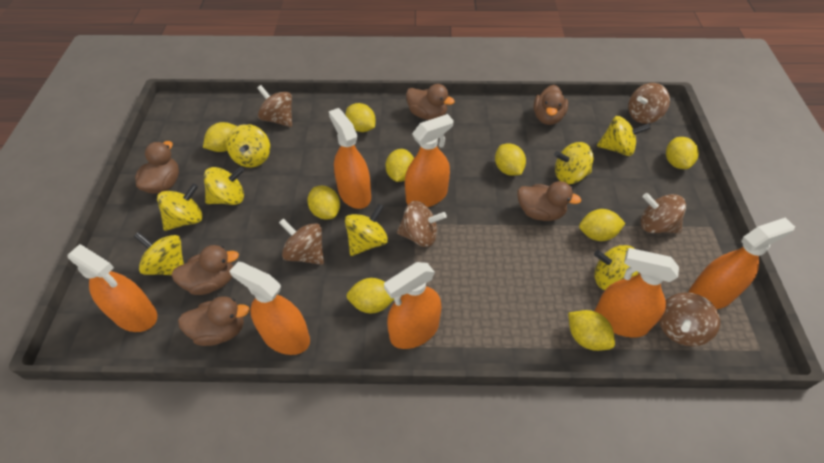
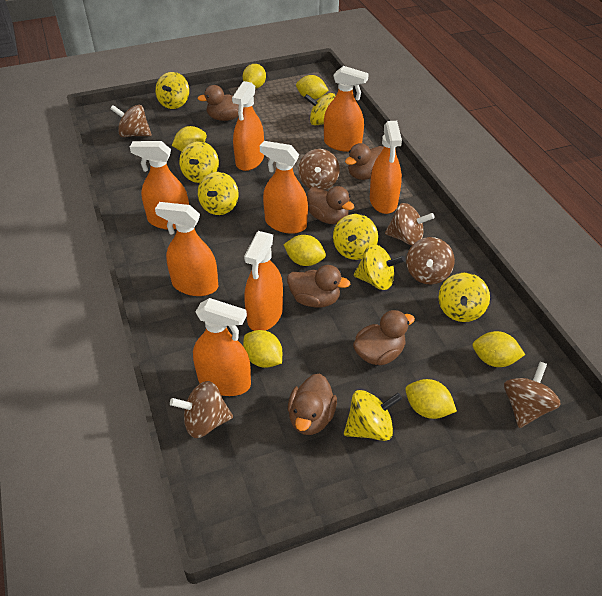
orange spray bottle: [67,244,157,332] [229,262,310,355] [329,108,371,209] [384,262,442,349] [405,114,454,207] [595,248,679,338] [688,217,795,309] = 7 -> [130,141,189,229] [155,202,218,296] [193,298,251,396] [232,81,264,171] [244,231,283,331] [260,141,308,234] [324,66,369,152] [370,121,402,214] = 8
yellow lemon: [203,122,237,152] [308,186,340,220] [346,103,376,132] [347,278,394,313] [385,149,414,182] [495,143,526,176] [568,310,615,351] [579,209,625,241] [666,137,699,169] = 9 -> [172,126,207,152] [243,64,266,89] [243,330,282,368] [283,235,326,266] [296,75,329,100] [405,379,457,419] [472,331,525,367] = 7

